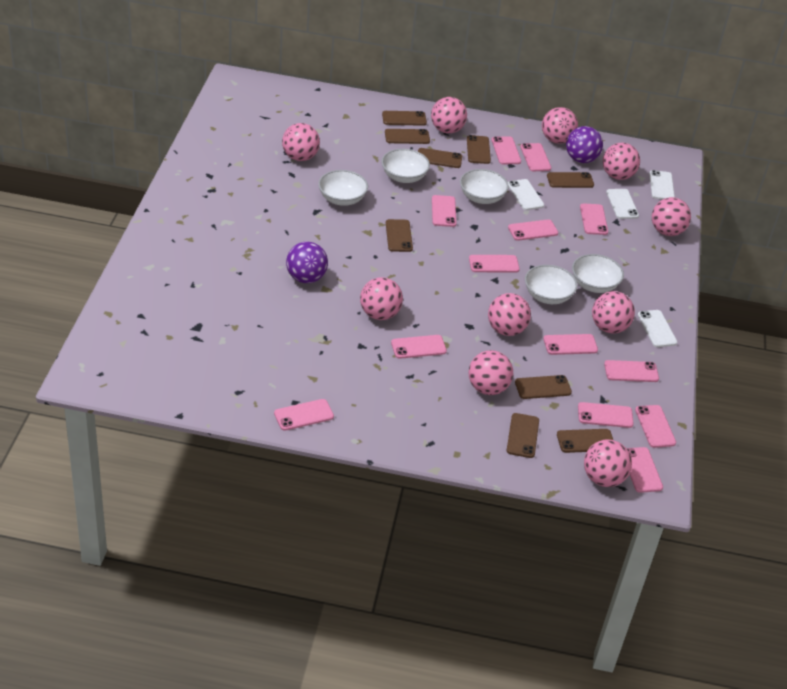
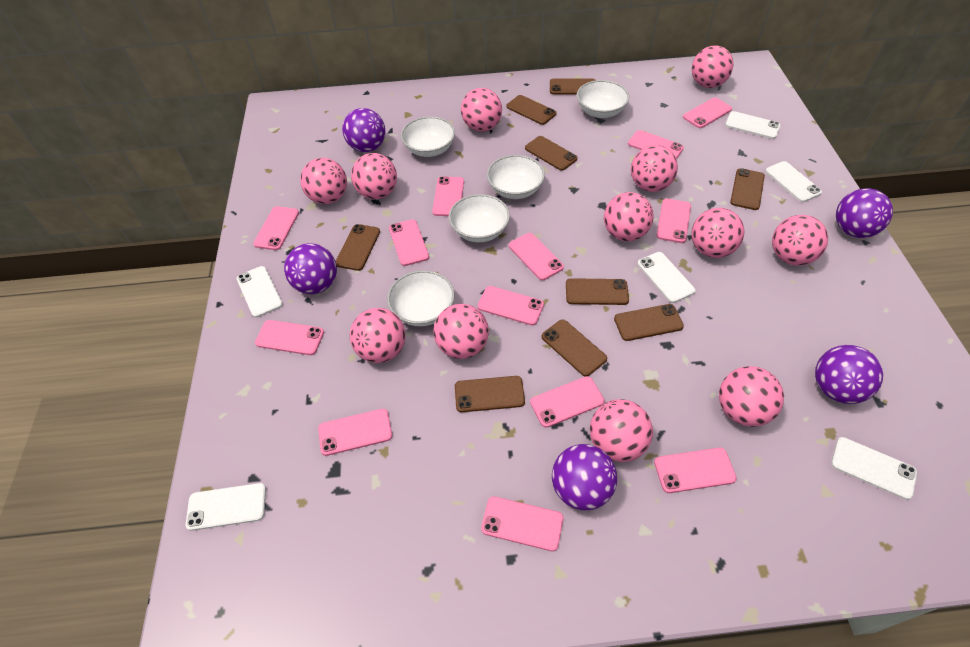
pink ball: [282,123,320,161] [360,277,403,320] [431,97,467,133] [469,350,513,395] [488,293,531,336] [542,107,578,144] [584,439,632,487] [592,291,635,334] [603,143,640,180] [652,197,691,236] = 10 -> [300,158,347,204] [350,308,405,363] [351,153,397,199] [433,304,489,359] [461,88,502,132] [590,399,653,462] [604,192,654,241] [631,145,678,192] [691,208,745,258] [692,46,733,88] [719,366,784,427] [772,215,828,266] = 12
purple ball: [286,242,328,283] [566,126,603,163] = 2 -> [284,243,337,294] [342,108,385,152] [552,444,617,511] [815,345,883,404] [836,188,893,238] = 5
white phone: [508,179,544,210] [606,189,639,219] [638,310,677,347] [649,170,675,199] = 4 -> [186,483,266,531] [237,266,283,318] [637,252,696,303] [725,111,781,139] [765,161,822,202] [831,437,917,500] = 6

